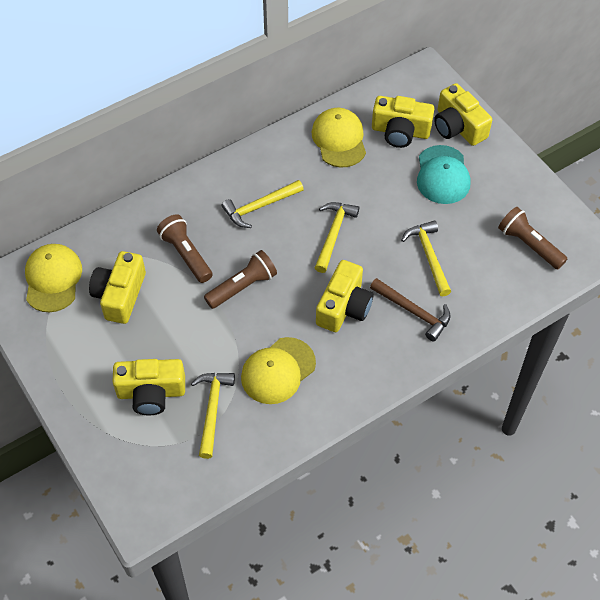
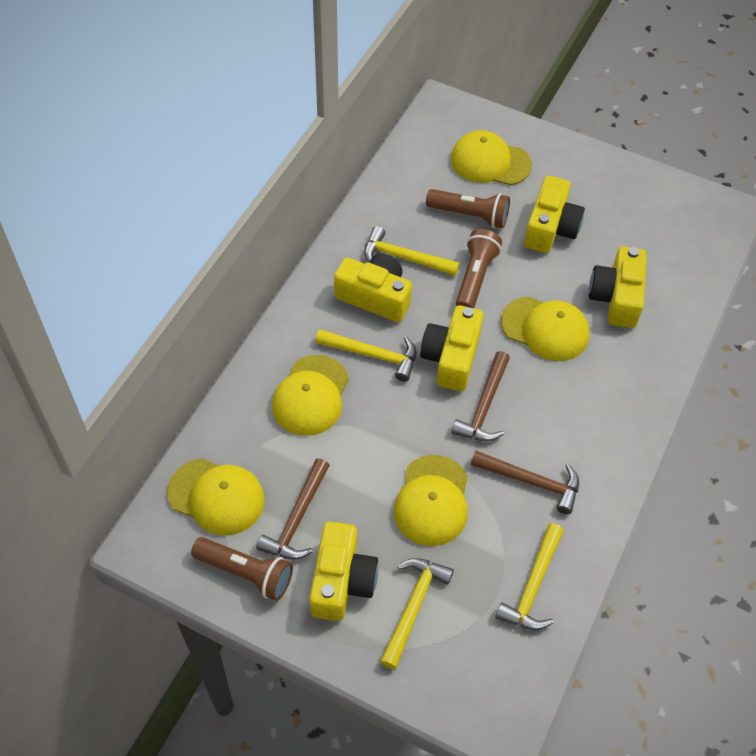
brown hammer: [370,278,451,342] = 1 -> [256,458,330,560] [451,351,510,441] [471,451,579,514] = 3
turquoise cap: [417,145,470,204] = 1 -> none = 0
yellow cap: [25,244,82,312] [241,337,316,404] [312,108,366,168] = 3 -> [167,458,265,535] [272,355,349,436] [394,455,468,546] [451,130,532,185] [501,296,590,361] = 5

